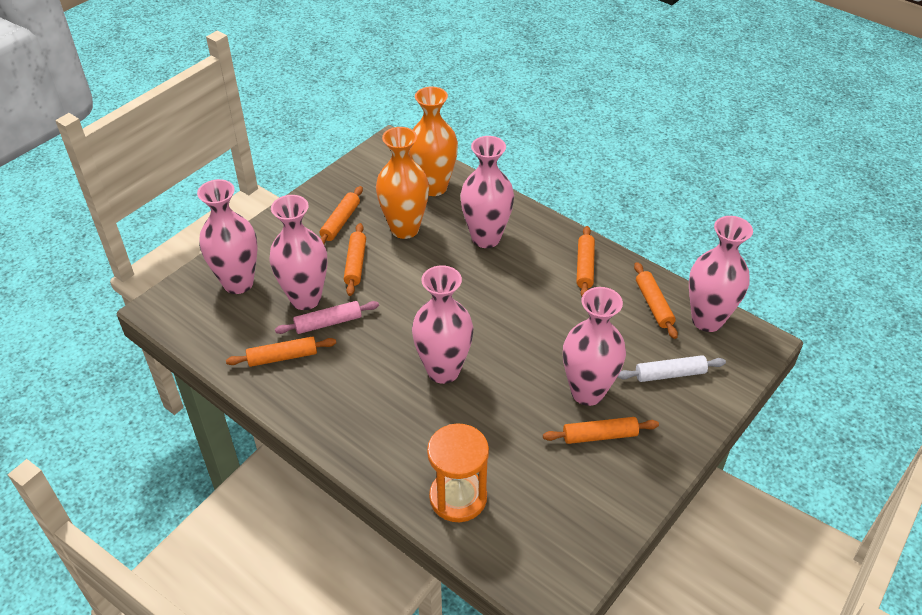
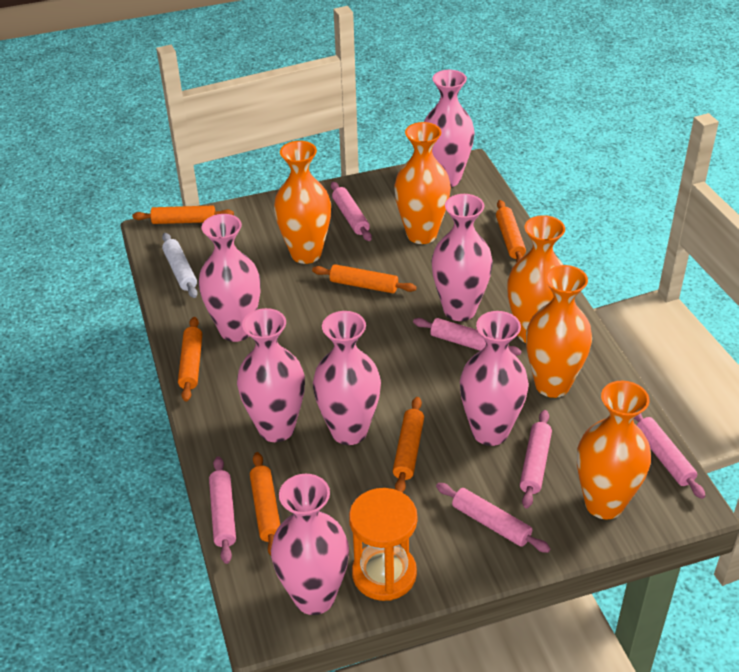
orange vase: [376,127,429,239] [409,87,458,196] = 2 -> [274,141,331,264] [394,122,451,244] [507,215,565,343] [526,265,592,398] [577,381,651,519] = 5
pink rolling pin: [275,301,379,334] = 1 -> [209,456,236,564] [331,182,372,241] [413,318,521,356] [436,483,551,553] [520,410,552,509] [634,413,705,499] = 6
pink vase: [197,179,257,294] [269,195,327,310] [412,265,473,384] [460,136,514,248] [563,287,626,406] [689,216,753,332] = 6 -> [199,214,261,342] [237,308,305,442] [271,474,349,615] [313,311,381,445] [424,70,475,187] [431,194,493,321] [460,311,529,446] = 7

